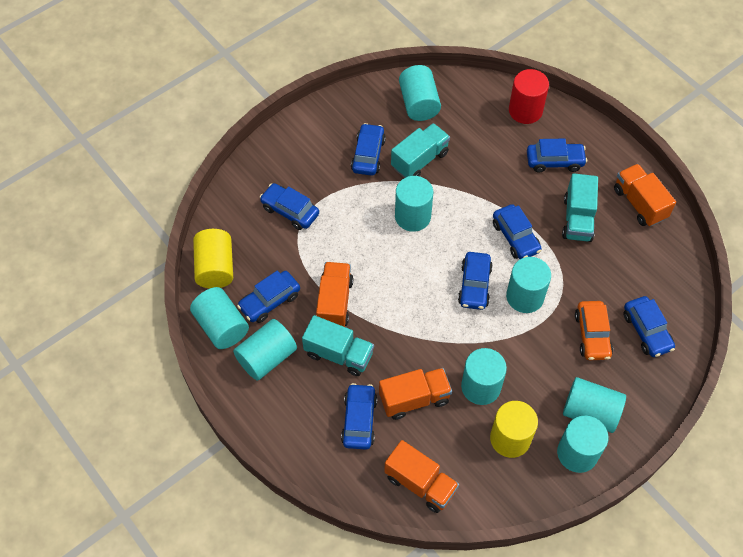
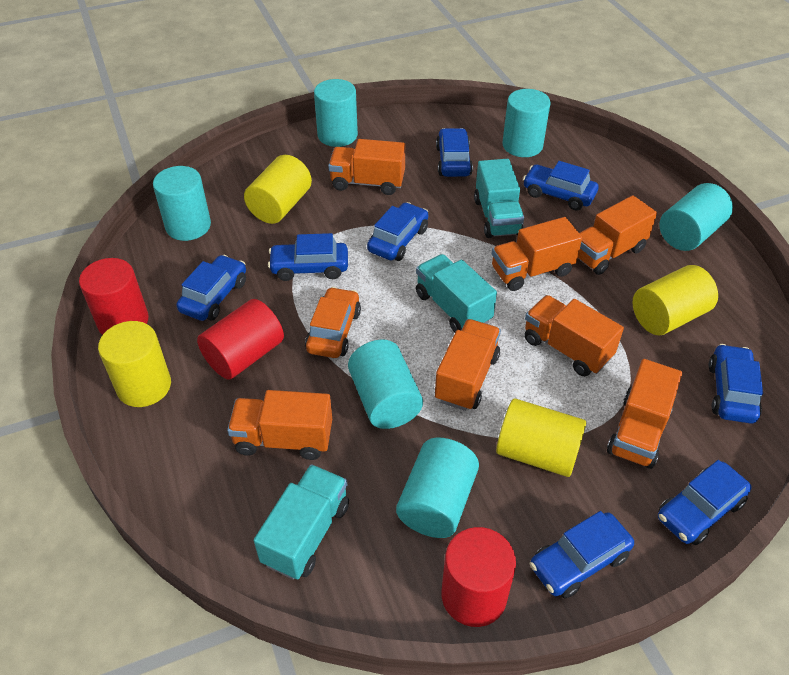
orange truck: [316,262,353,327] [379,368,452,420] [384,440,459,513] [614,164,676,227] = 4 -> [227,390,332,460] [328,139,405,195] [435,319,501,411] [492,217,582,291] [524,295,624,376] [578,195,657,275] [607,359,682,469] = 7
red cylinder: [509,69,549,124] = 1 -> [79,258,149,335] [197,299,284,380] [442,527,516,627] = 3
turquoise cylinder: [190,287,249,349] [233,319,297,381] [395,176,433,232] [399,65,441,121] [461,348,507,405] [506,257,551,313] [557,416,609,473] [563,377,626,433] = 8 -> [153,166,211,241] [314,79,358,147] [348,339,423,429] [396,438,479,538] [502,89,551,157] [659,183,733,251] = 6
yellow cylinder: [193,229,233,288] [490,401,538,458] = 2 -> [98,321,171,407] [244,155,312,224] [496,399,586,477] [633,265,718,335] = 4

